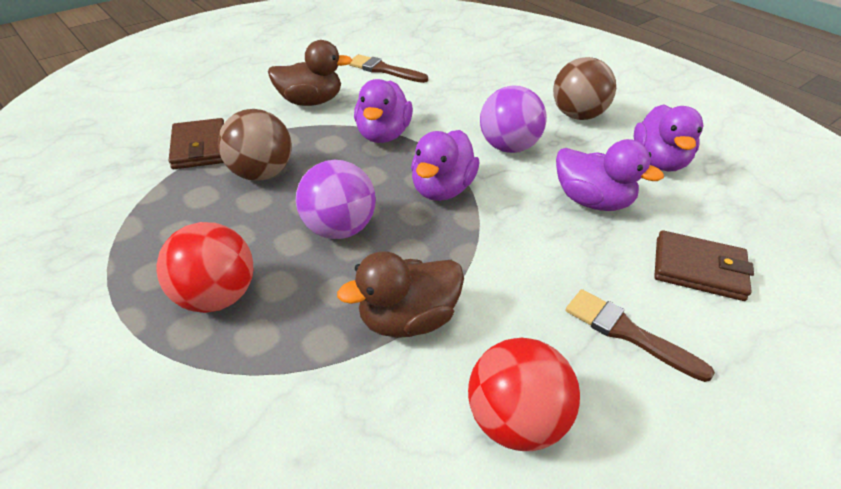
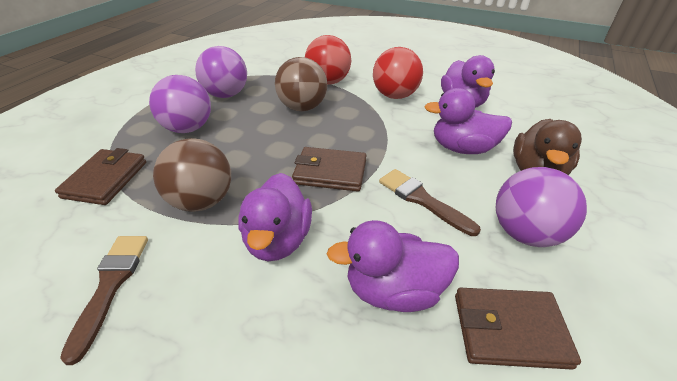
brown duck: [268,40,352,106] [337,251,464,338] = 2 -> [513,119,582,175] = 1
brown wallet: [169,118,224,169] [654,230,754,301] = 2 -> [55,148,146,205] [292,147,366,191] [455,288,581,370] = 3
purple ball: [296,160,376,239] [480,85,547,153] = 2 -> [149,75,211,133] [195,46,247,98] [496,167,587,247] = 3

